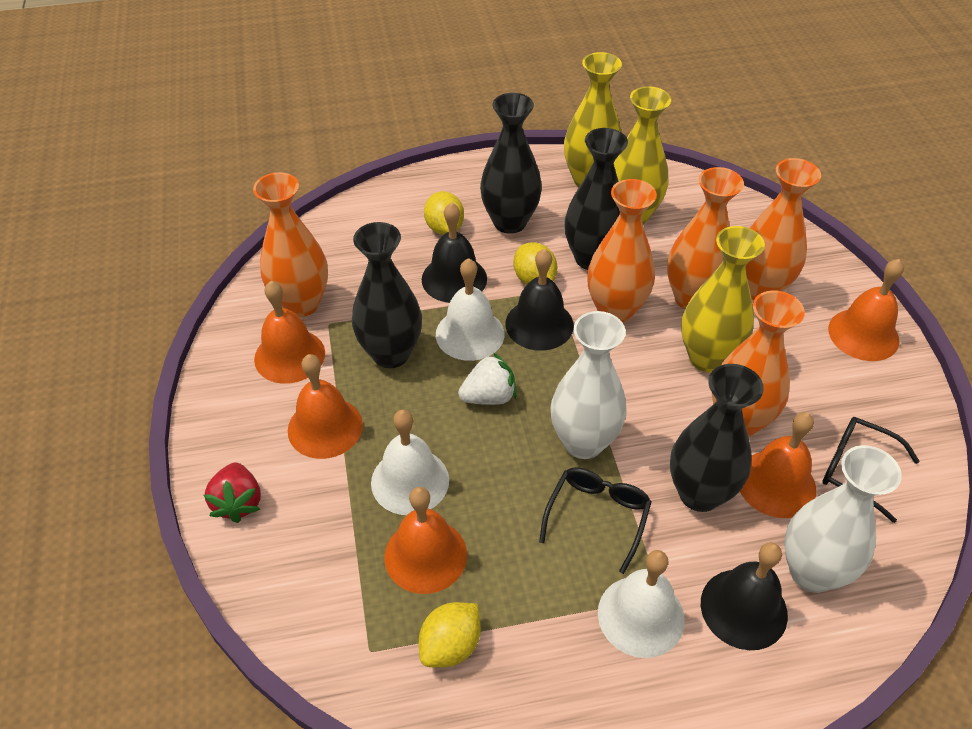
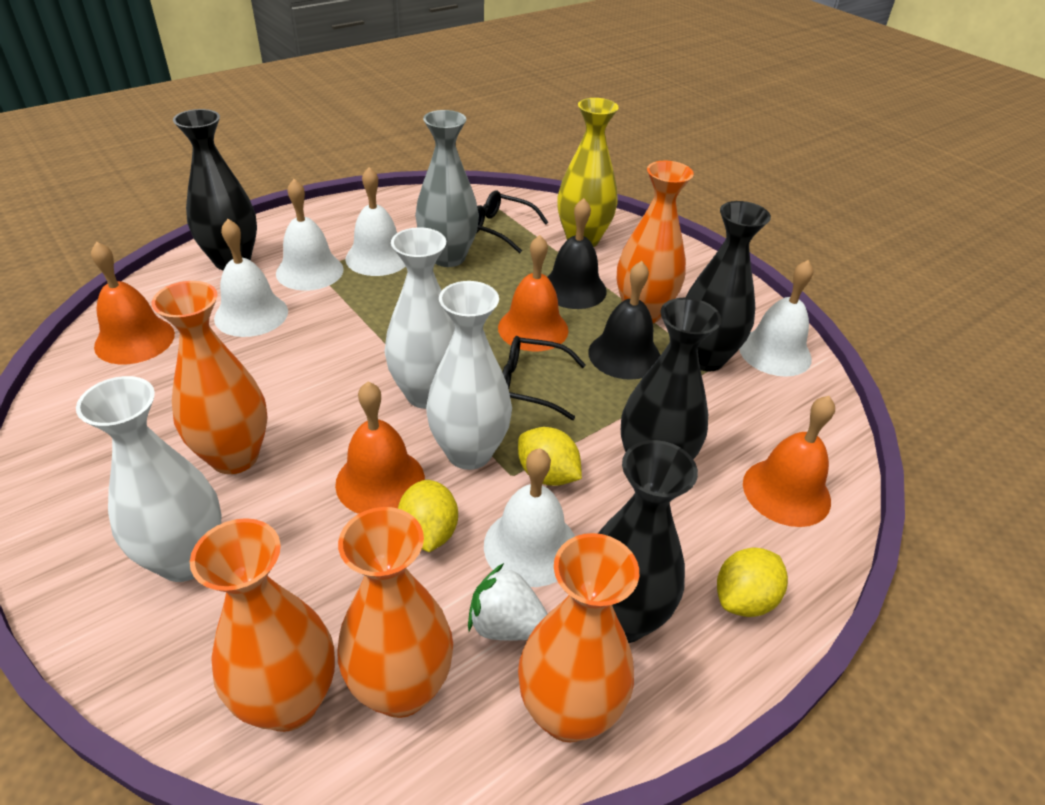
black bell: [422,202,487,303] [505,249,574,351] [701,542,788,650] = 3 -> [547,198,607,309] [588,261,660,380] = 2
grey vase: none = 0 -> [415,110,479,267] = 1
orange bell: [254,281,325,384] [288,354,363,459] [384,487,467,594] [740,412,816,518] [828,259,904,361] = 5 -> [91,241,175,364] [335,382,425,514] [498,235,569,351] [743,396,835,527] = 4
red strawberry: [204,463,261,523] = 1 -> none = 0
white bell: [371,410,449,515] [436,258,504,361] [598,550,685,658] = 3 -> [214,219,288,337] [276,179,344,291] [345,167,406,276] [484,448,575,587] [739,260,813,377] = 5
white vase: [551,311,627,459] [784,445,902,593] = 2 -> [76,376,222,582] [384,227,455,409] [426,281,512,470] = 3
yellow vase: [564,52,622,187] [614,86,671,225] [681,226,765,372] = 3 -> [557,98,619,247] = 1

